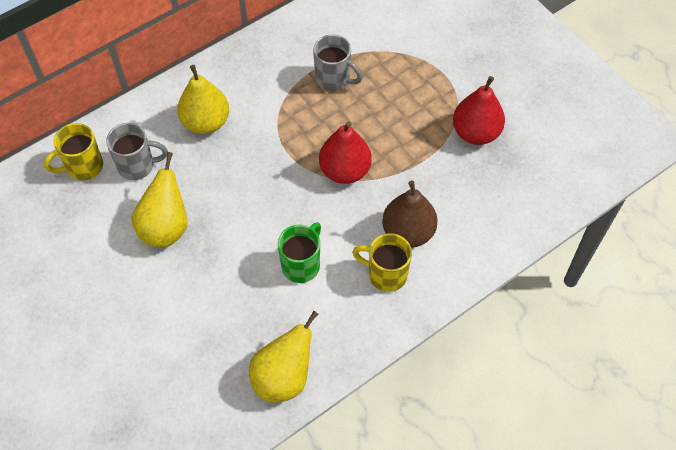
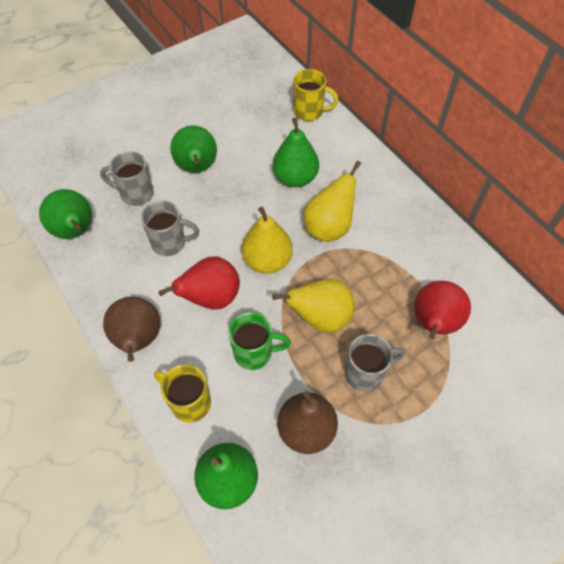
brown pear: [382,180,438,248] = 1 -> [103,297,160,362] [277,391,338,454] = 2
green pear: none = 0 -> [39,189,92,239] [170,125,217,173] [194,443,258,509] [273,118,319,187] = 4
grey mug: [106,123,168,180] [313,34,363,91] = 2 -> [100,151,153,206] [141,201,199,256] [345,334,405,392] = 3

